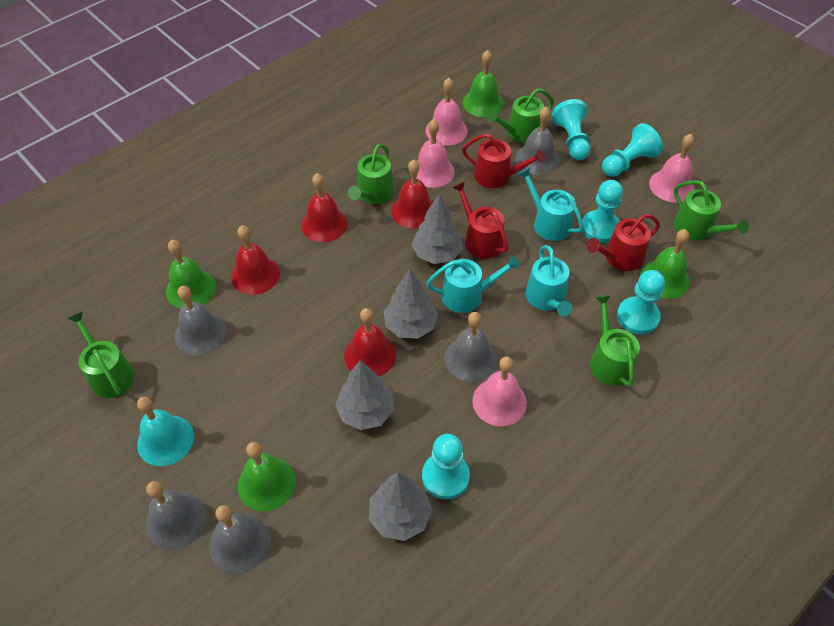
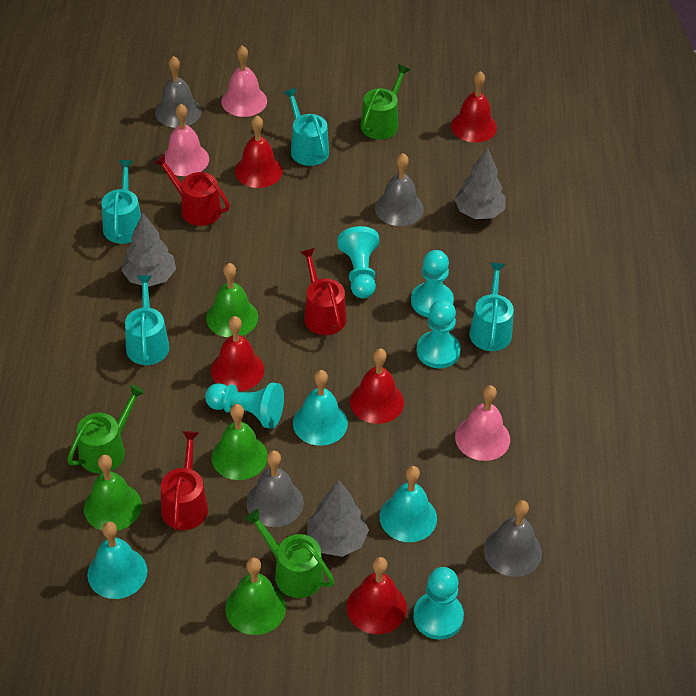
green watering can: [68,311,134,398] [348,144,394,204] [487,88,554,143] [590,295,640,387] [674,180,749,240] = 5 -> [67,384,145,473] [245,509,335,598] [360,64,410,139] = 3
grey bell: [146,481,206,550] [175,286,227,355] [209,505,270,574] [444,312,497,382] [516,107,559,175] = 5 -> [155,56,201,128] [246,451,304,527] [375,153,424,226] [484,500,542,577] = 4
grey tree: [335,360,394,430] [369,473,432,541] [384,269,438,339] [412,194,463,264] = 4 -> [121,213,176,287] [307,480,369,557] [454,147,505,219] = 3
pink bell: [417,119,455,188] [426,78,468,146] [472,356,527,426] [649,134,694,202] = 4 -> [163,104,209,176] [221,46,267,117] [455,385,510,461] = 3
red bell: [231,225,280,295] [301,173,348,242] [344,308,396,376] [391,160,433,229] = 4 -> [211,316,264,391] [235,116,283,188] [347,557,407,634] [350,348,404,424] [451,71,497,143] = 5
turquoise bell: [137,397,194,466] = 1 -> [87,521,147,599] [293,370,348,446] [380,466,437,542] = 3
turquoise watering can: [426,255,520,313] [518,167,583,241] [525,245,572,316] = 3 -> [101,160,141,244] [125,275,170,365] [283,88,329,166] [469,263,514,351] = 4

